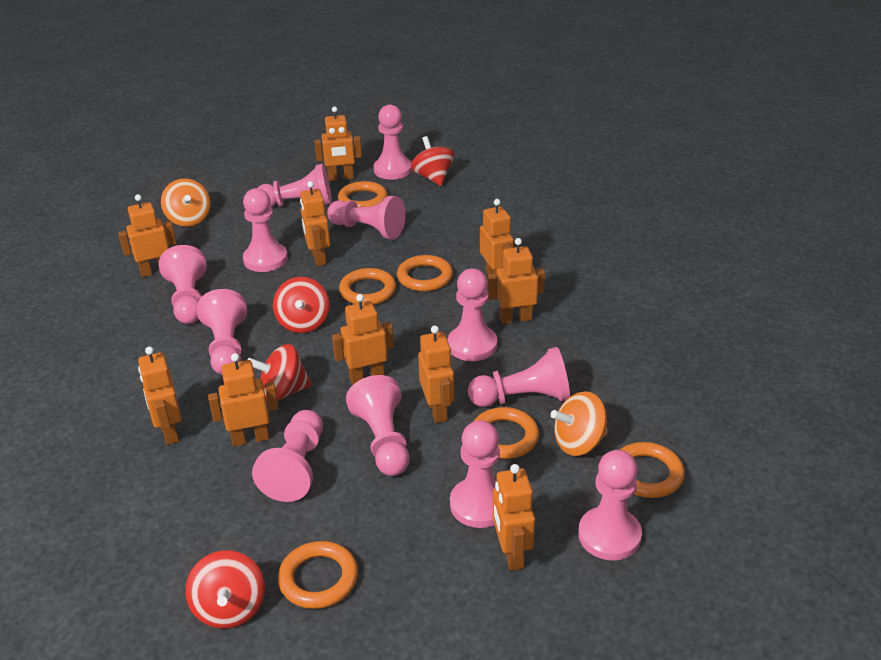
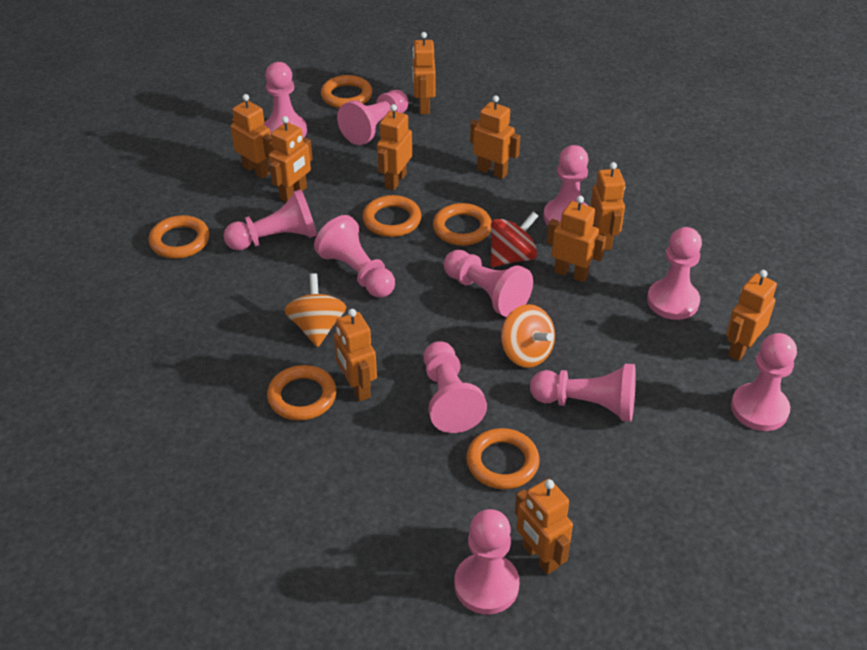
pink pawn: [159,245,207,324] [197,289,247,375] [243,188,288,272] [252,410,323,502] [258,164,332,207] [327,196,406,239] [346,375,409,476] [374,105,412,180] [448,268,498,361] [450,420,500,528] [468,347,570,407] [578,450,642,561] = 12 -> [224,189,317,250] [264,62,307,138] [314,215,395,298] [337,90,408,145] [424,341,487,433] [444,250,533,317] [454,509,519,614] [530,364,636,422] [544,145,589,225] [647,227,702,320] [731,333,797,431] = 11
red spinning top: [185,550,265,629] [247,344,312,402] [273,277,330,333] [411,136,454,186] = 4 -> [490,212,538,267] = 1

